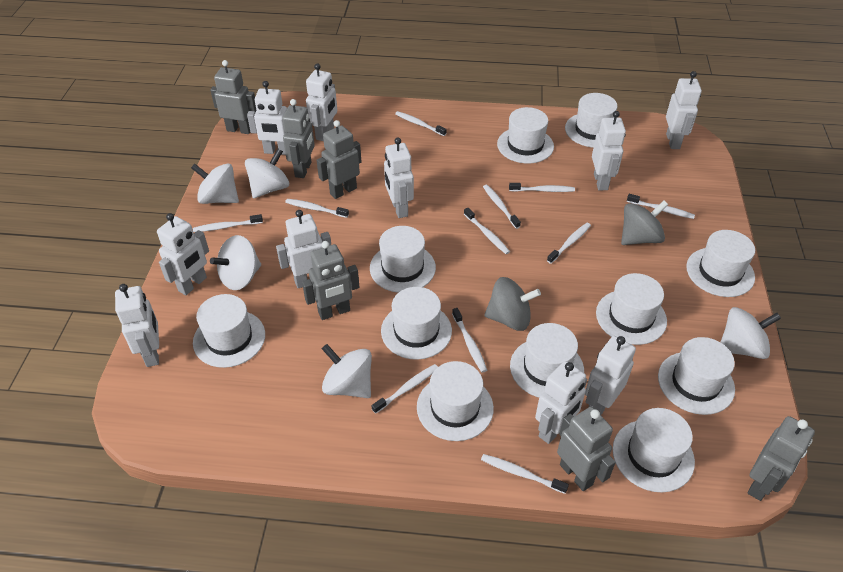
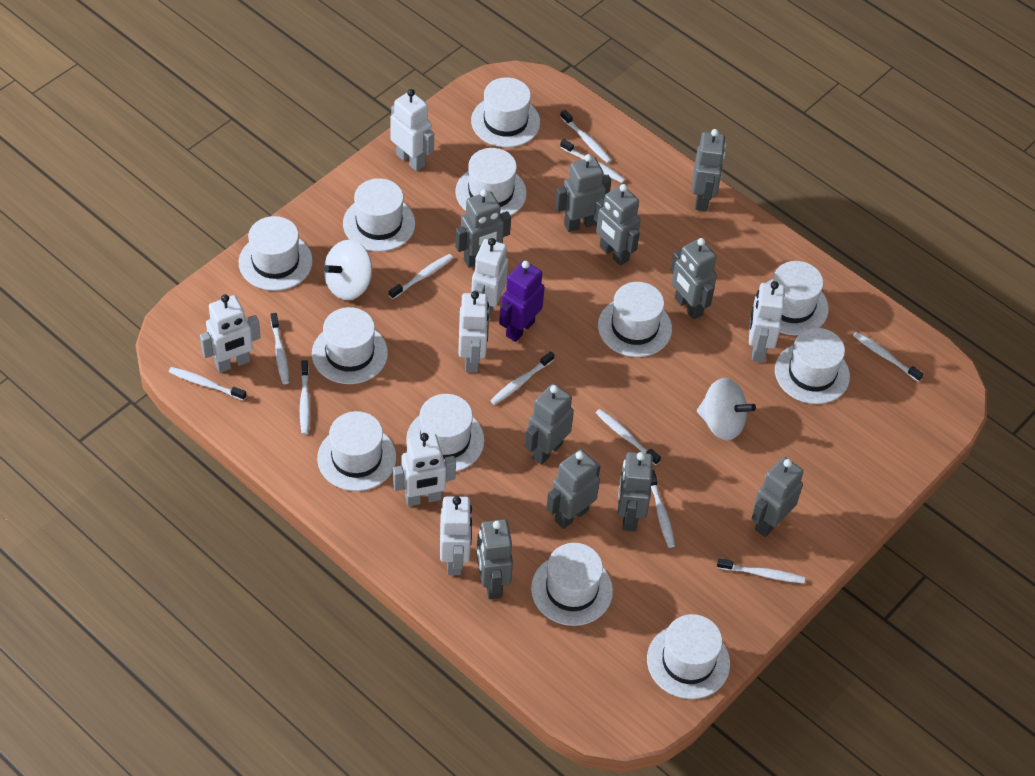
grey robot: [210,60,256,134] [282,99,315,178] [302,241,360,320] [317,120,361,199] [557,407,616,491] [748,416,815,501] = 6 -> [455,189,511,268] [476,519,513,599] [525,384,574,465] [546,449,600,529] [555,154,611,232] [594,184,641,266] [618,452,653,532] [671,238,717,319] [692,129,726,211] [751,457,804,537] = 10
grey spinning top: [484,277,541,331] [621,201,668,245] = 2 -> none = 0
purple robot: none = 0 -> [499,261,545,342] = 1
white hat: [193,294,265,368] [370,226,436,293] [381,287,452,360] [417,361,494,441] [497,107,554,163] [510,323,584,397] [565,93,618,148] [596,273,667,345] [613,408,695,492] [658,337,735,415] [686,230,755,297] = 11 -> [239,216,313,291] [312,307,388,384] [317,411,396,491] [343,178,415,252] [406,394,485,472] [456,148,527,216] [471,77,540,147] [531,543,613,626] [598,282,672,357] [647,614,730,699] [766,261,829,335] [775,328,850,404] = 12
white robot: [115,284,159,367] [157,213,209,295] [247,81,287,155] [276,210,331,288] [306,63,337,141] [384,137,414,218] [535,361,587,444] [585,336,636,415] [592,111,626,190] [666,71,702,149] = 10 -> [200,294,261,373] [390,89,434,171] [393,433,456,506] [440,496,472,575] [458,291,489,372] [471,238,508,320] [749,281,785,362] = 7
white spinning top: [191,164,239,204] [210,235,261,290] [245,149,289,198] [322,344,372,398] [720,307,781,359] = 5 -> [323,240,372,300] [697,378,756,441] = 2

